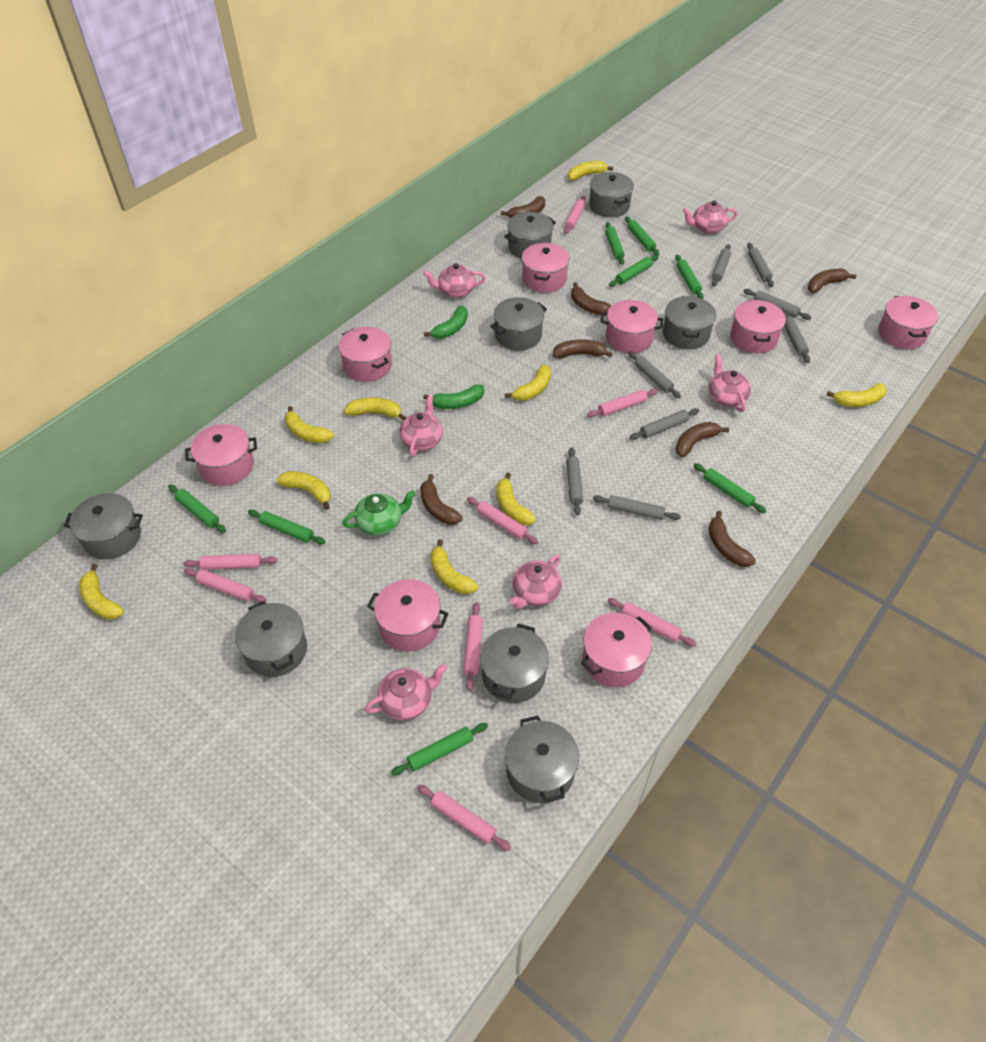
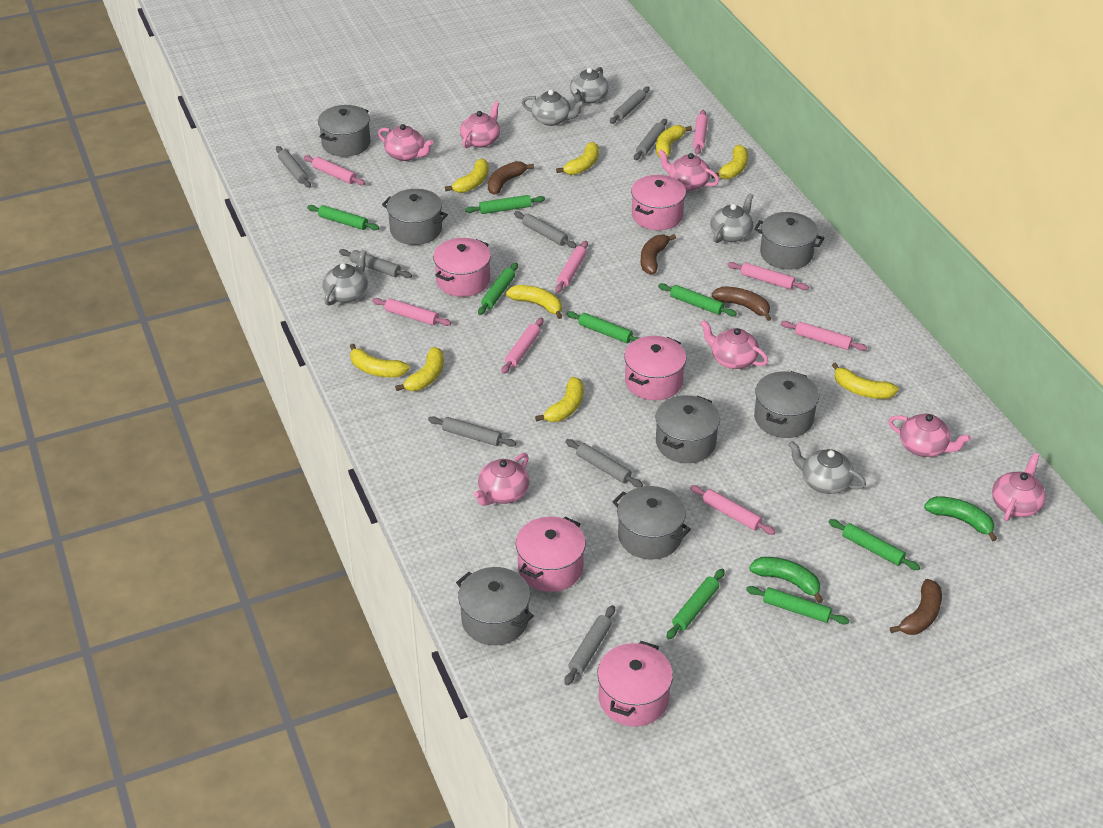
brown banana: [420,474,463,525] [501,196,545,218] [553,339,612,358] [571,282,611,315] [676,422,729,457] [708,511,756,567] [808,269,856,293] = 7 -> [488,161,534,195] [641,234,676,275] [712,287,772,321] [890,579,942,635] = 4
green teapot: [342,490,416,535] = 1 -> none = 0
grey pot: [64,493,143,559] [235,601,307,677] [480,623,549,703] [490,297,547,351] [504,212,556,259] [505,716,579,803] [589,172,634,217] [663,296,716,349] = 8 -> [318,105,370,157] [382,189,448,245] [456,567,534,645] [613,486,691,559] [656,395,720,463] [754,212,824,270] [754,371,819,438] = 7
grey teapot: none = 0 -> [323,249,368,306] [522,90,584,126] [570,67,609,103] [710,193,754,243] [788,441,866,494] = 5
pink pot: [185,424,257,486] [338,327,392,382] [367,579,449,651] [522,243,570,293] [581,613,652,687] [600,300,663,353] [730,300,786,353] [878,296,938,349] = 8 -> [433,238,491,297] [516,517,586,592] [597,641,673,726] [624,336,686,400] [631,175,686,230] = 5
pink teapot: [365,664,447,720] [399,395,443,457] [423,263,486,298] [510,554,562,609] [683,200,738,234] [708,354,751,412] = 6 -> [378,124,433,161] [460,101,500,148] [474,453,530,506] [658,149,719,191] [700,320,768,369] [888,414,971,457] [992,453,1046,521] = 7

